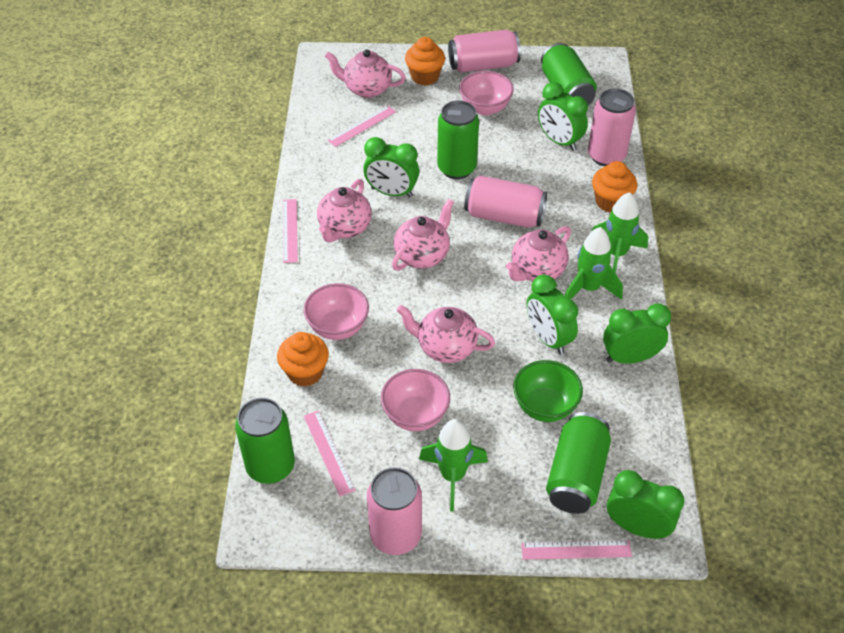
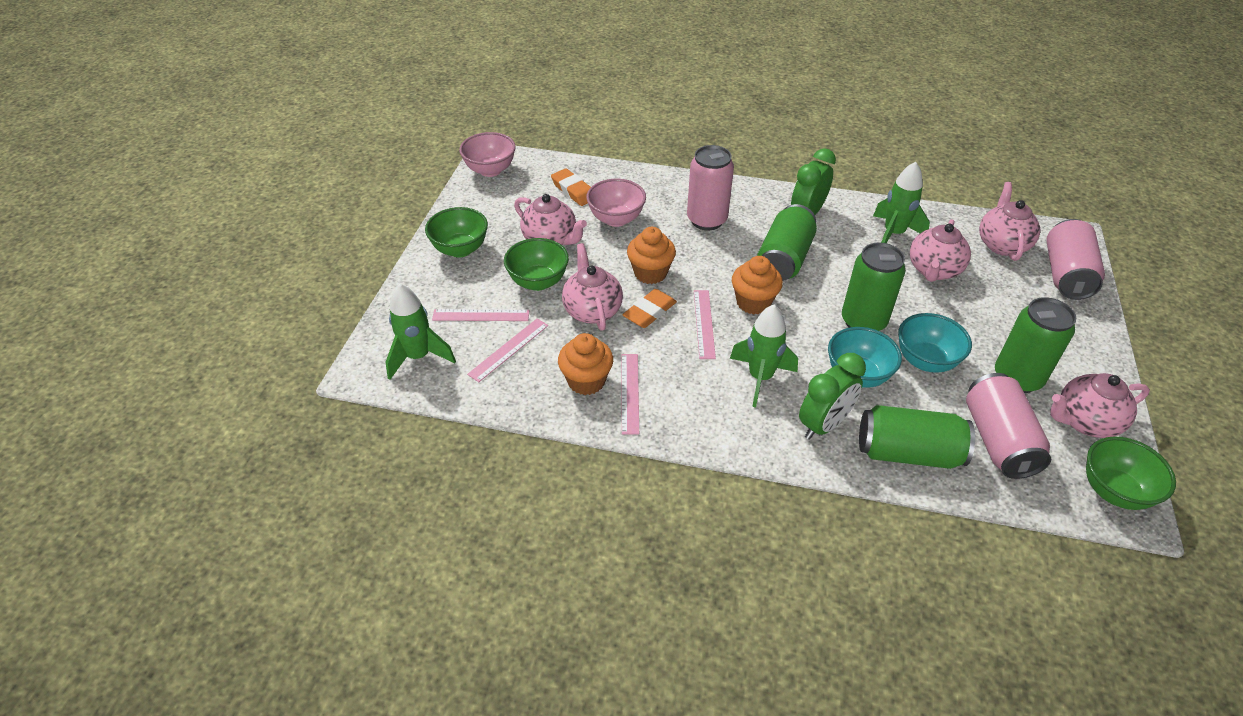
green bowl: [513,360,583,422] = 1 -> [425,207,488,257] [504,238,569,291] [1086,436,1176,510] = 3
green clock: [363,137,419,197] [527,275,578,354] [538,82,588,151] [603,303,671,364] [607,470,684,539] = 5 -> [791,148,836,215] [799,353,866,440] = 2
orange eraser: none = 0 -> [551,168,591,206] [623,289,677,328] = 2
pink bowl: [304,283,369,340] [381,369,450,431] [459,71,514,116] = 3 -> [459,132,516,177] [586,179,646,227] = 2
pink can: [367,467,422,555] [448,30,521,73] [464,176,547,228] [588,88,636,166] = 4 -> [687,145,734,230] [966,373,1052,479] [1046,219,1105,300] = 3
turquoise bowl: none = 0 -> [828,327,902,388] [898,313,972,373] = 2

